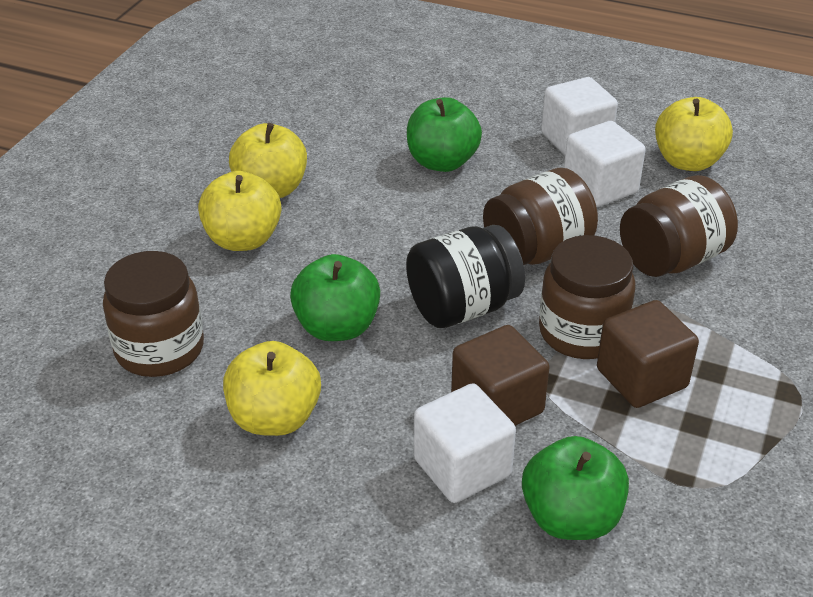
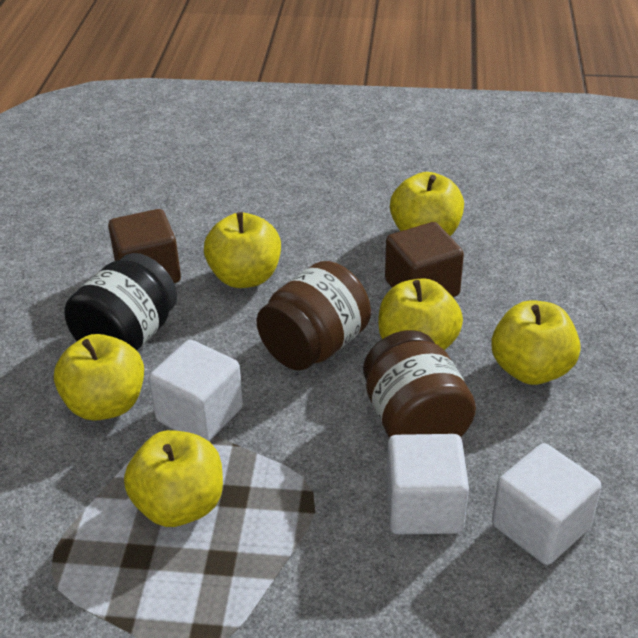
brown jar: [103,251,204,377] [483,168,598,265] [539,235,636,359] [620,175,738,277] = 4 -> [256,261,371,371] [363,330,476,438] = 2
green apple: [290,254,380,341] [407,97,482,172] [522,436,629,540] = 3 -> none = 0
yellow apple: [198,171,281,251] [223,341,321,436] [229,123,307,198] [655,97,733,171] = 4 -> [54,334,144,421] [124,430,223,527] [204,212,281,288] [378,278,463,350] [390,172,464,236] [491,300,580,385] = 6

